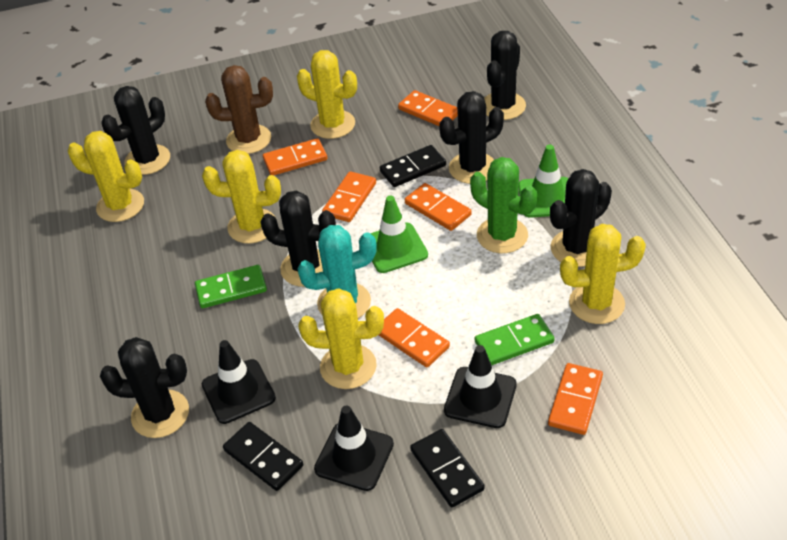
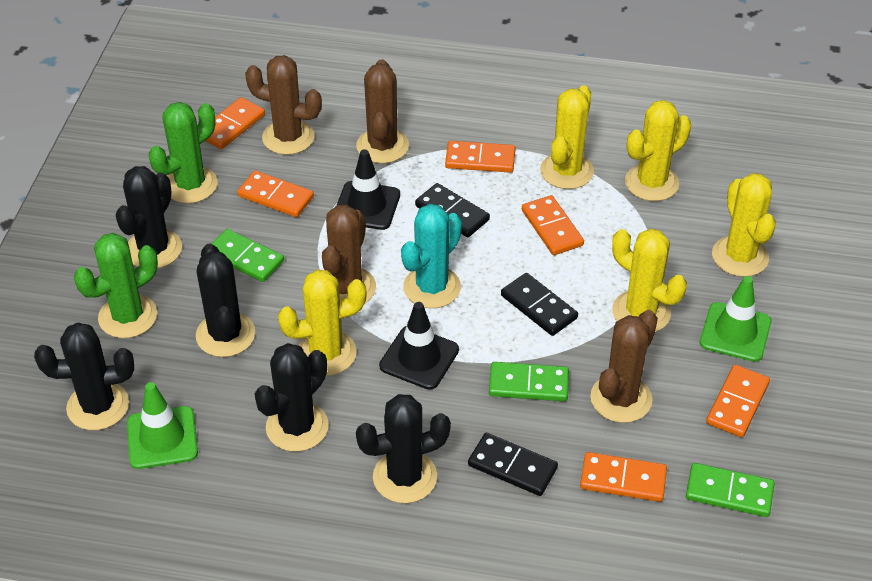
black cactus: [100,337,189,438] [102,86,170,175] [261,191,336,287] [439,91,504,184] [484,31,526,120] [550,169,612,267] = 6 -> [34,323,134,430] [116,166,182,269] [196,243,255,357] [255,343,328,452] [356,394,451,503] = 5
black traffic cone: [202,340,276,424] [314,406,394,491] [444,345,517,428] = 3 -> [337,149,400,230] [379,302,459,390] = 2
brown cactus: [205,65,273,154] = 1 -> [245,55,322,155] [322,205,376,304] [356,59,409,164] [590,310,658,423] = 4
green cactus: [470,157,537,253] = 1 -> [74,233,158,338] [149,102,218,203] = 2
green domino: [195,265,267,308] [475,314,555,365] = 2 -> [211,229,284,282] [489,362,569,401] [686,463,775,517] = 3

